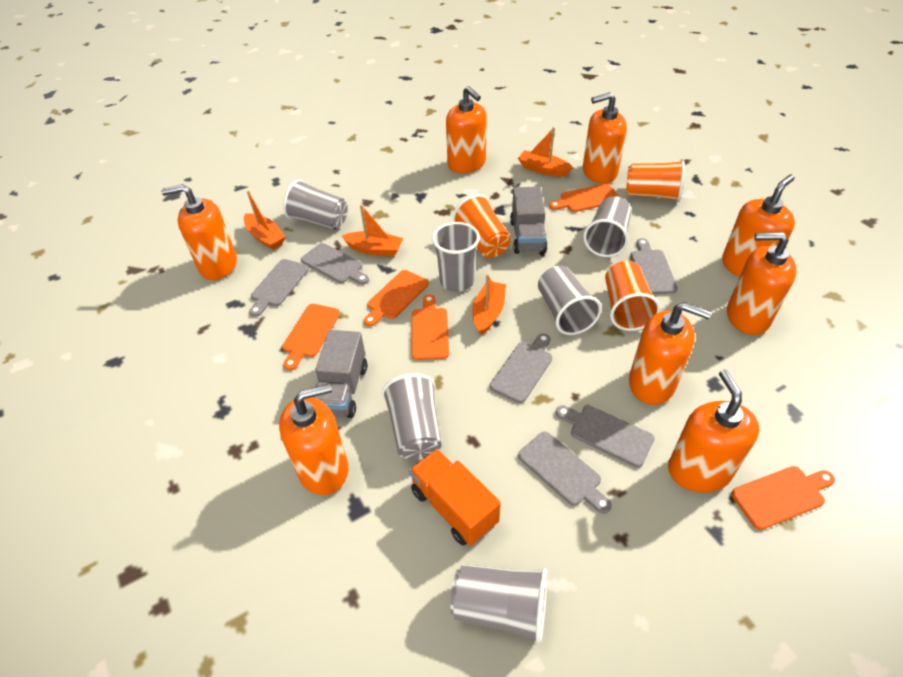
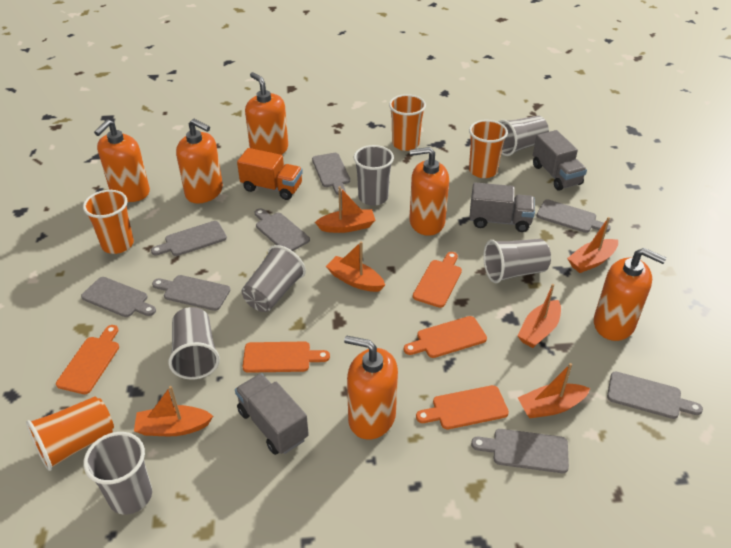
grey cutting board: [249,259,309,317] [301,243,369,284] [490,333,552,403] [518,432,612,514] [556,405,655,467] [630,238,678,294] = 6 -> [81,277,156,317] [151,221,227,256] [152,275,230,311] [255,208,310,251] [312,153,350,195] [471,429,569,473] [537,199,611,233] [607,371,703,419] = 8
grey truck: [313,330,367,418] [510,187,547,254] = 2 -> [235,373,309,455] [469,183,535,232] [533,130,587,191] = 3
orange boat: [244,190,285,250] [342,204,403,256] [472,274,506,335] [518,128,573,176] = 4 -> [134,386,213,436] [315,186,375,233] [326,241,385,292] [518,284,561,348] [518,363,590,418] [567,217,618,273] = 6
orange cup: [453,194,511,258] [605,261,661,331] [626,160,685,202] = 3 -> [26,397,114,471] [83,190,134,254] [389,94,426,151] [469,120,508,178] = 4
orange soap dispenser: [161,184,237,280] [279,384,348,495] [446,86,487,173] [583,92,627,184] [629,302,712,405] [668,369,759,493] [722,174,795,277] [727,232,796,335] = 8 -> [94,120,150,202] [176,119,223,204] [245,72,288,155] [344,335,398,440] [409,147,449,236] [594,248,666,341] = 6

